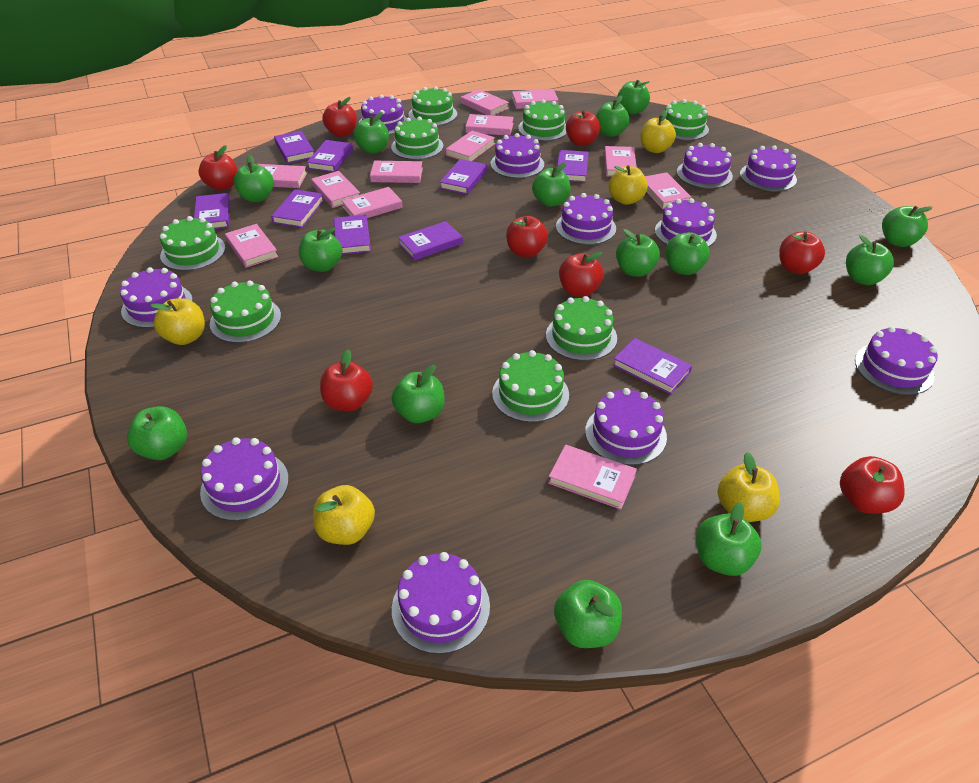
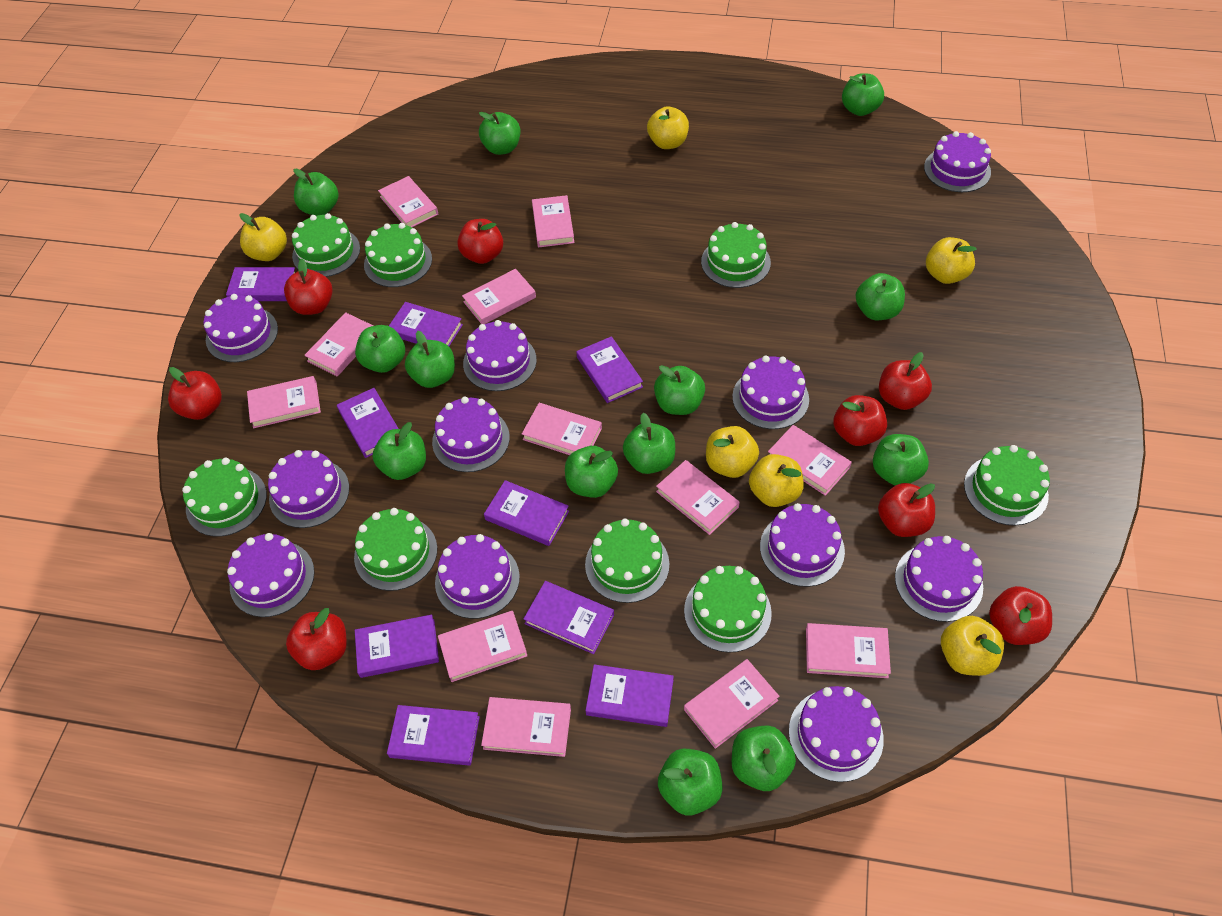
green apple: [127,406,187,460] [234,155,274,202] [299,228,342,272] [354,112,389,154] [392,365,445,423] [532,162,571,207] [554,580,622,648] [596,95,629,137] [616,229,660,277] [617,80,650,114] [666,232,710,275] [696,502,762,576] [846,235,894,285] [882,206,933,247] = 14 -> [294,168,339,216] [355,325,405,373] [373,422,426,480] [405,331,455,388] [479,112,521,155] [565,446,618,498] [623,413,675,474] [654,365,705,415] [658,749,722,815] [732,726,796,791] [842,73,884,116] [856,273,905,320] [873,434,929,486] = 13
yellow apple: [150,298,205,345] [313,485,375,545] [608,165,648,205] [640,110,676,153] [717,452,780,522] = 5 -> [240,213,287,261] [647,106,689,149] [706,426,759,478] [749,454,804,507] [926,237,977,284] [941,616,1004,676] = 6

